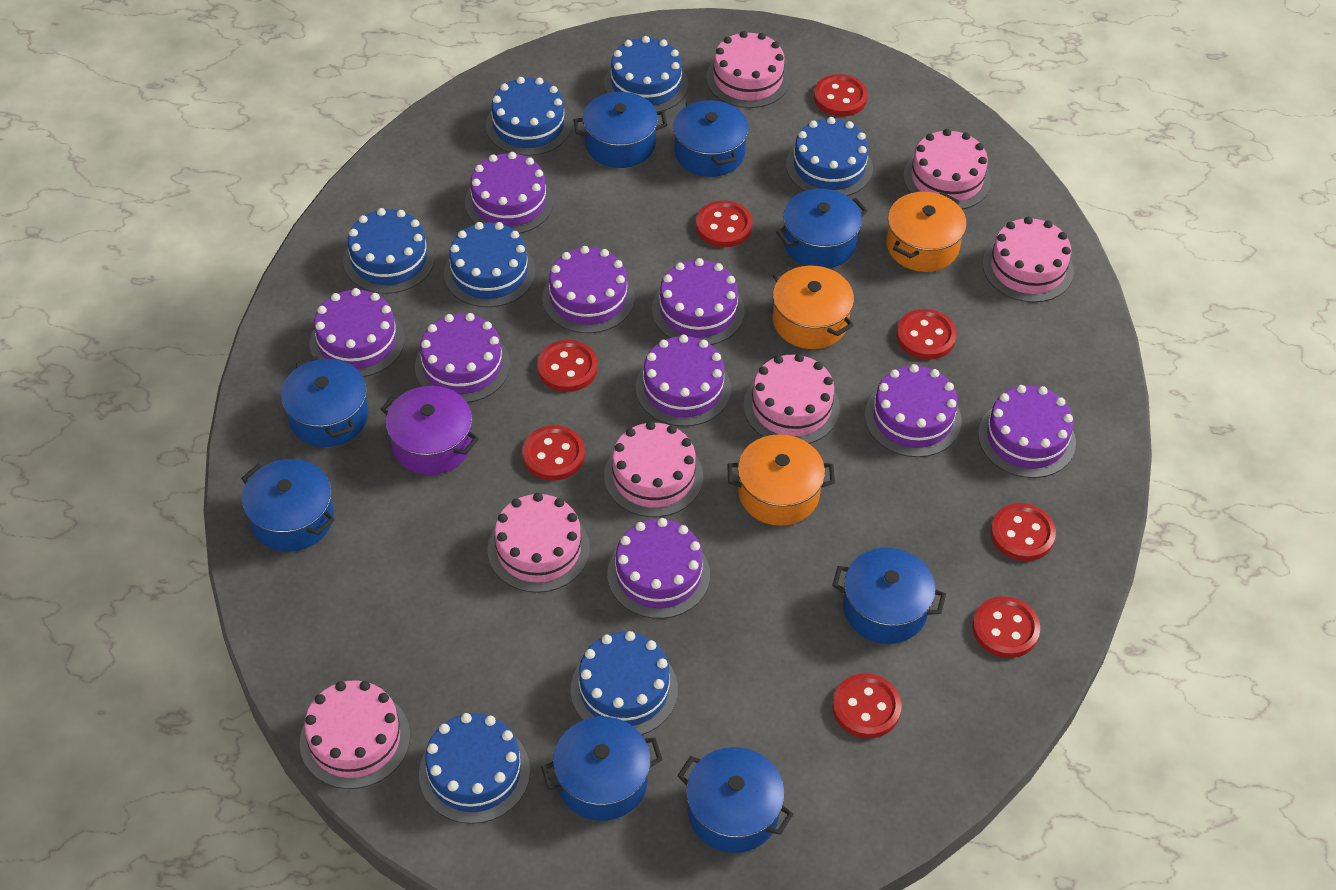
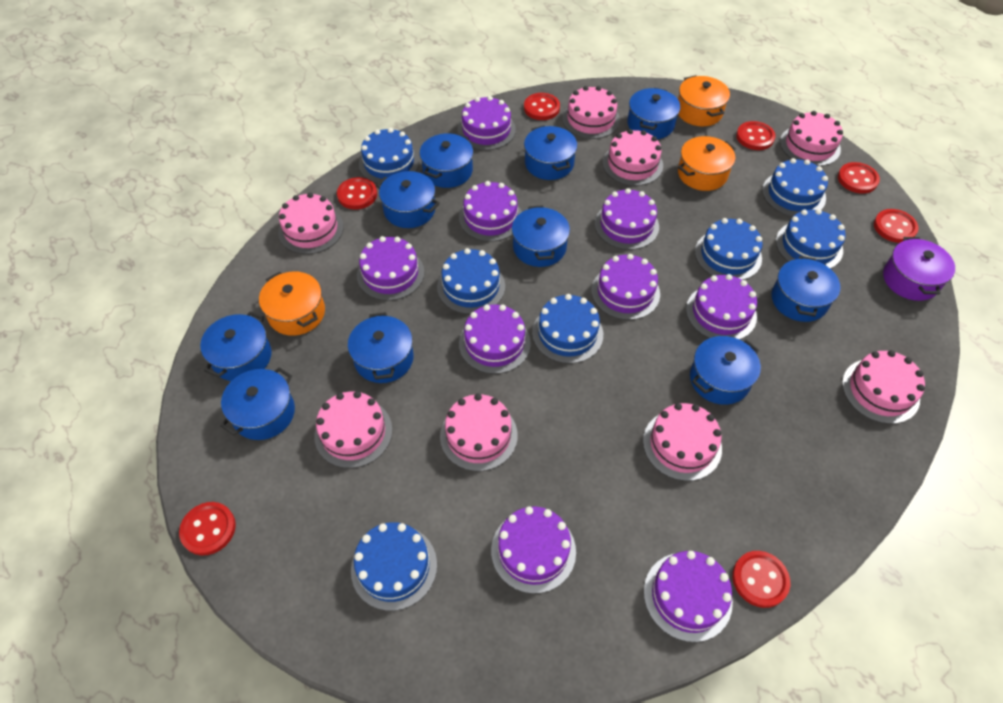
blue pot: [241,459,335,552] [281,356,368,447] [541,717,663,821] [573,92,667,168] [673,98,749,177] [677,747,794,853] [776,189,868,268] [832,548,946,644] = 8 -> [200,312,272,381] [220,367,295,440] [348,312,414,383] [376,171,440,228] [419,133,473,188] [512,205,570,267] [524,125,577,180] [627,88,680,139] [690,336,761,405] [771,256,841,322] = 10
pink cake: [300,680,410,789] [488,493,590,593] [604,421,703,517] [706,31,790,108] [743,354,840,444] [903,129,991,209] [983,217,1074,302] = 7 -> [278,192,344,254] [314,391,393,468] [440,394,518,471] [562,86,620,139] [603,129,663,186] [643,403,722,481] [780,111,843,166] [842,350,925,424] = 8
red button: [522,425,585,480] [537,340,598,392] [696,201,753,247] [814,74,868,117] [832,673,902,738] [896,309,957,360] [973,596,1040,658] [990,503,1056,561] = 8 -> [179,502,236,556] [337,177,377,210] [524,93,560,120] [732,551,790,608] [736,121,776,150] [838,162,880,194] [874,209,919,243] = 7

